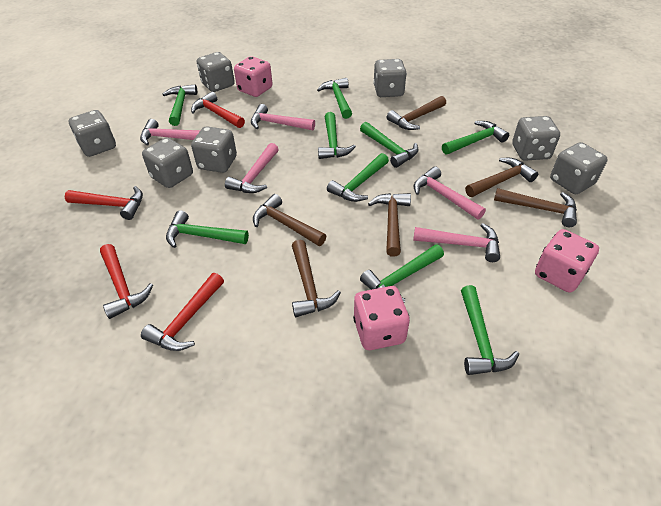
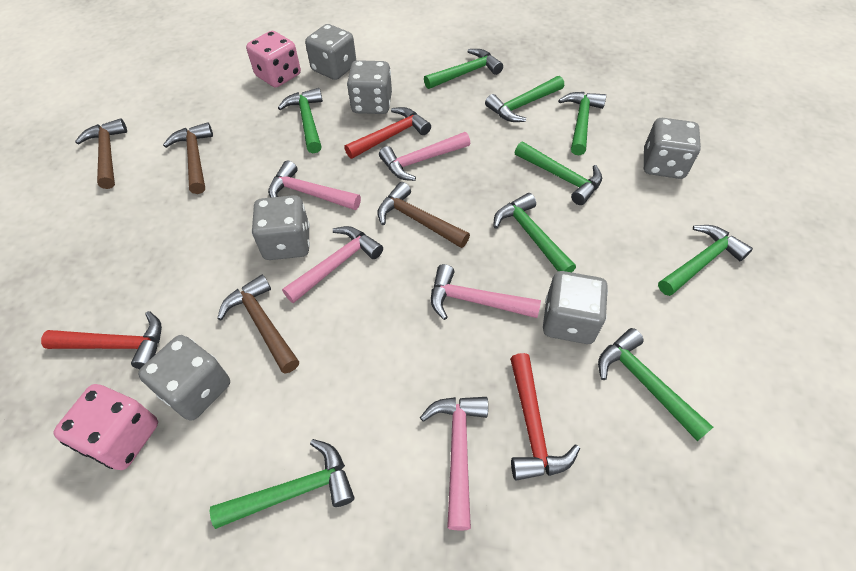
brown hammer: [253,194,326,246] [292,240,341,317] [368,193,411,257] [387,96,446,130] [465,158,538,197] [494,188,577,227] = 6 -> [75,119,127,189] [163,122,213,194] [217,275,299,373] [377,182,470,248] = 4
grey dice: [69,110,116,157] [142,138,193,188] [191,126,237,173] [197,52,235,92] [373,59,407,97] [512,116,560,161] [550,142,607,194] = 7 -> [138,335,230,421] [252,195,310,260] [305,24,357,80] [347,60,392,114] [543,271,608,344] [644,118,701,179] = 6
pink dice: [234,56,273,97] [353,286,410,350] [535,229,599,293] = 3 -> [53,384,158,470] [246,31,301,88] = 2
red hammer: [65,186,143,220] [100,244,153,319] [141,273,224,351] [191,92,245,128] = 4 -> [41,311,162,369] [344,107,431,159] [510,353,580,480] = 3

